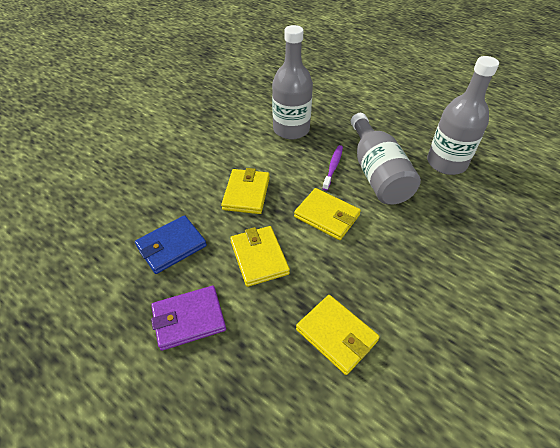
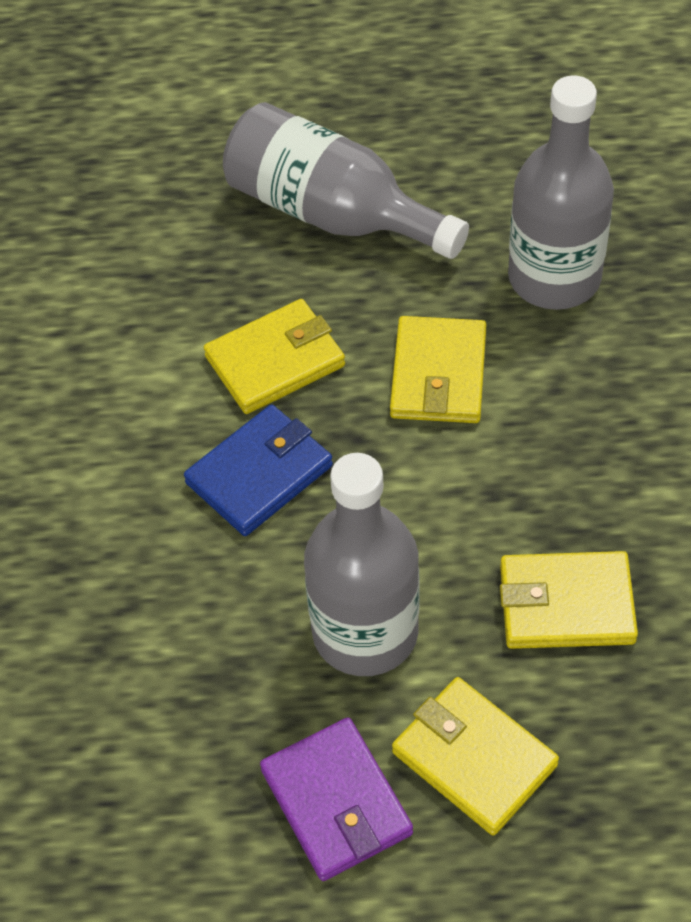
purple toothbrush: [322,145,343,191] = 1 -> none = 0

